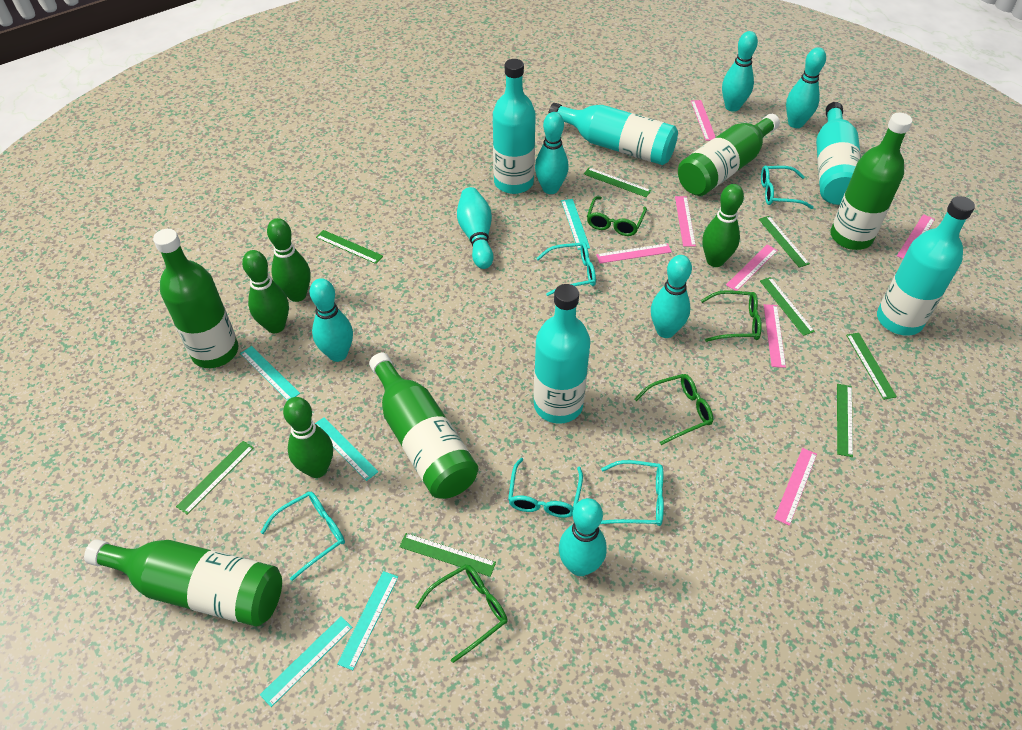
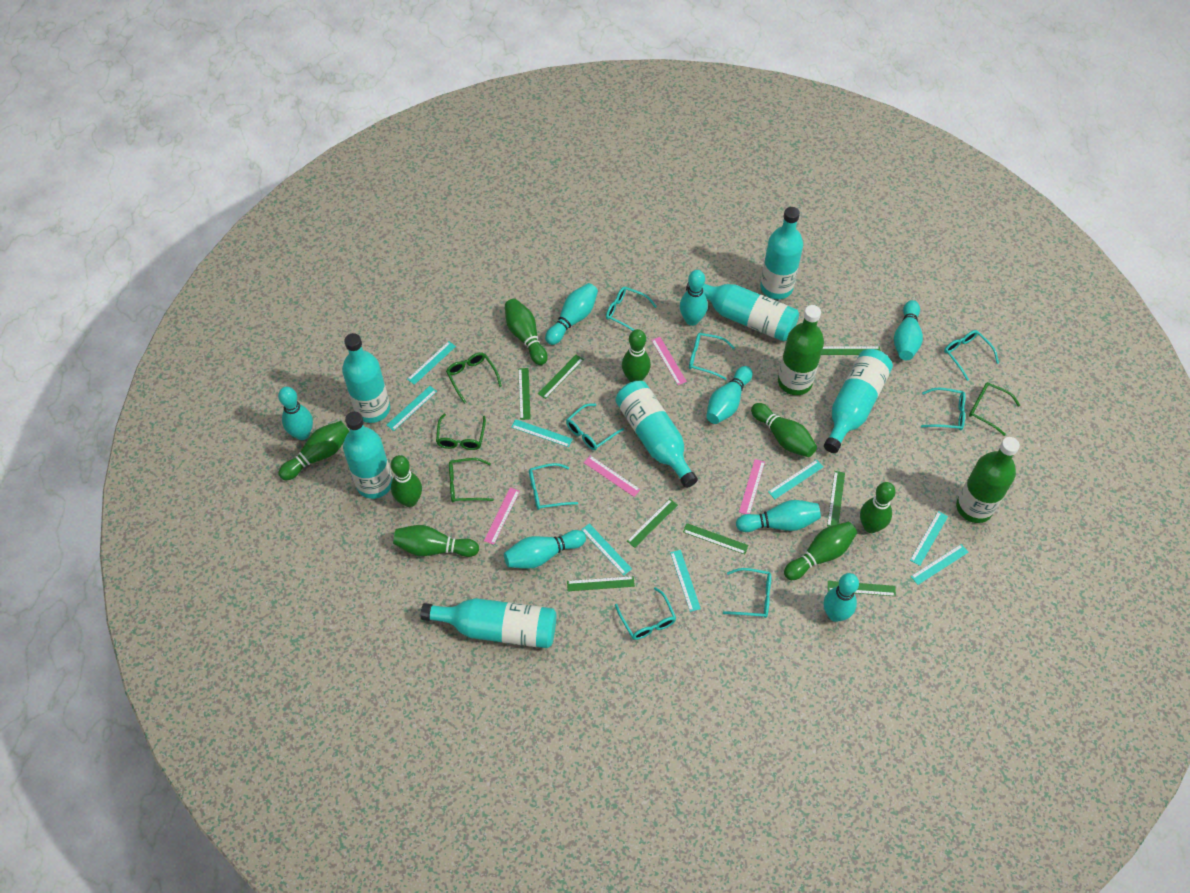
green bottle: [84,539,282,627] [153,229,238,368] [369,353,478,499] [678,114,780,196] [830,113,912,250] = 5 -> [778,305,824,395] [956,437,1020,523] = 2
green bowling pin: [242,250,289,333] [267,218,311,302] [283,397,333,478] [702,184,744,267] = 4 -> [279,421,350,480] [391,455,422,507] [393,525,479,557] [505,299,548,365] [622,329,651,382] [751,403,817,457] [784,522,857,580] [860,482,896,533] = 8
pink ruler: [596,243,672,263] [675,196,696,246] [691,100,715,141] [726,245,778,291] [764,304,786,368] [774,448,817,526] [897,214,935,259] = 7 -> [484,487,520,545] [584,456,641,497] [651,337,687,385] [739,459,765,514] = 4
turquoise bottle: [493,59,536,194] [534,284,590,424] [548,103,678,165] [816,102,861,205] [877,196,975,336] = 5 -> [342,333,390,423] [343,412,393,499] [420,598,556,648] [616,381,698,488] [686,282,799,342] [760,207,803,299] [824,349,893,453] = 7
turquoise bowling pin: [310,278,353,362] [457,187,493,269] [535,112,569,194] [559,498,607,576] [651,255,692,338] [722,31,758,112] [786,47,826,128] = 7 -> [278,387,313,440] [504,530,586,569] [545,283,598,345] [680,270,708,326] [706,366,752,424] [736,500,821,532] [824,573,859,622] [894,300,923,360] = 8
turquoise glasses: [260,492,345,581] [508,458,583,518] [536,242,596,296] [600,460,664,526] [761,166,814,209] = 5 -> [529,463,578,510] [566,403,624,450] [606,287,657,331] [615,587,676,640] [689,333,735,380] [723,568,771,618] [921,388,966,430] [944,330,999,381] = 8
turquoise ruler: [240,346,300,401] [260,616,353,707] [315,417,378,481] [337,571,398,670] [561,199,590,250] = 5 -> [387,386,437,431] [407,341,456,385] [511,419,573,447] [581,523,632,575] [670,550,701,612] [768,460,823,499] [910,511,948,566] [911,544,968,585] = 8

